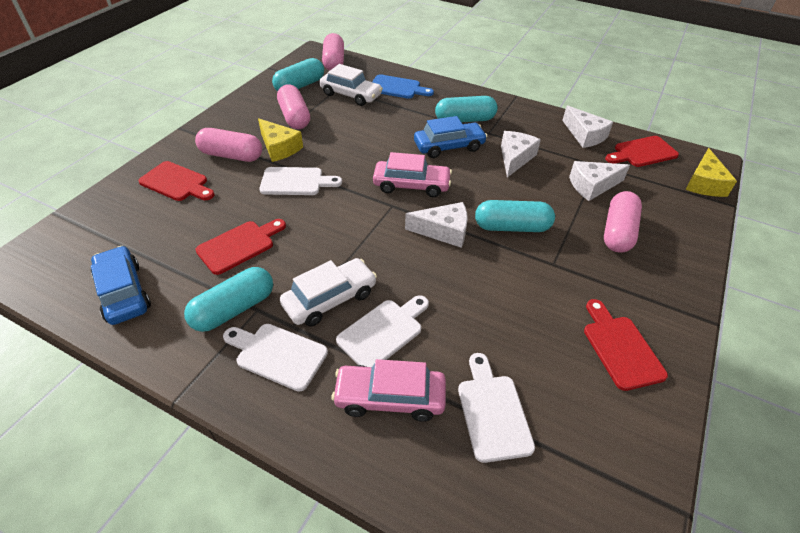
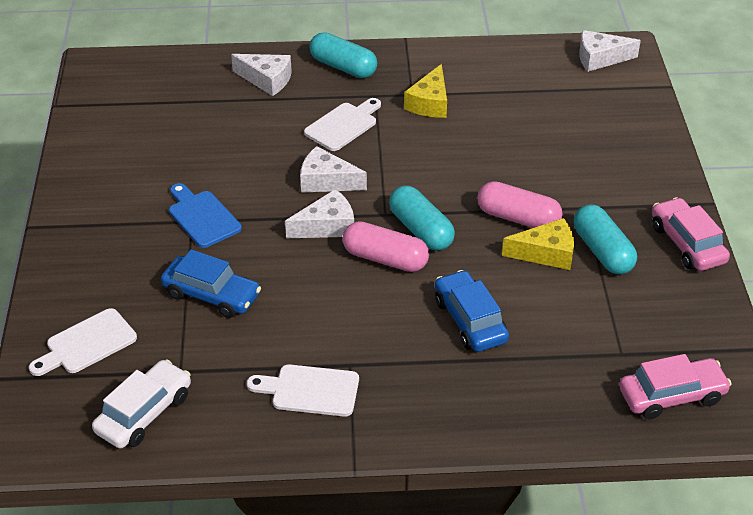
pink capsule: [195,128,262,162] [277,85,310,129] [322,33,344,71] [604,191,642,253] = 4 -> [343,221,429,272] [477,181,563,228] = 2
red cutting board: [138,161,215,201] [195,219,286,275] [584,299,668,391] [605,136,679,167] = 4 -> none = 0
turquoise capsule: [184,267,273,332] [272,58,324,91] [435,96,498,122] [475,200,555,232] = 4 -> [309,32,377,78] [389,186,455,251] [574,204,637,274] = 3
white car: [280,258,377,327] [319,64,383,106] = 2 -> [92,359,191,448] = 1
white cutting board: [223,324,328,392] [259,167,342,195] [336,295,429,367] [458,353,535,463] = 4 -> [29,308,137,376] [247,364,359,417] [304,98,381,151] = 3

